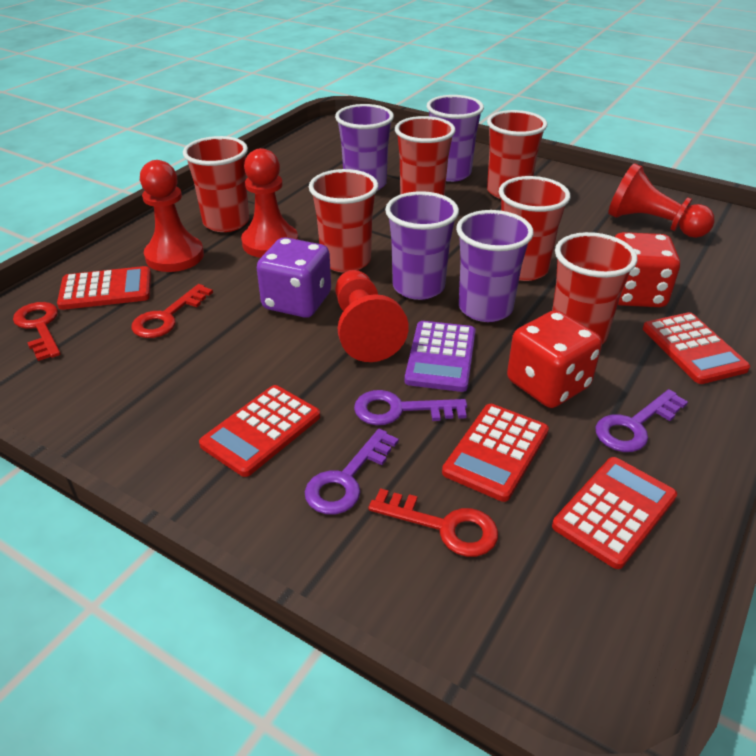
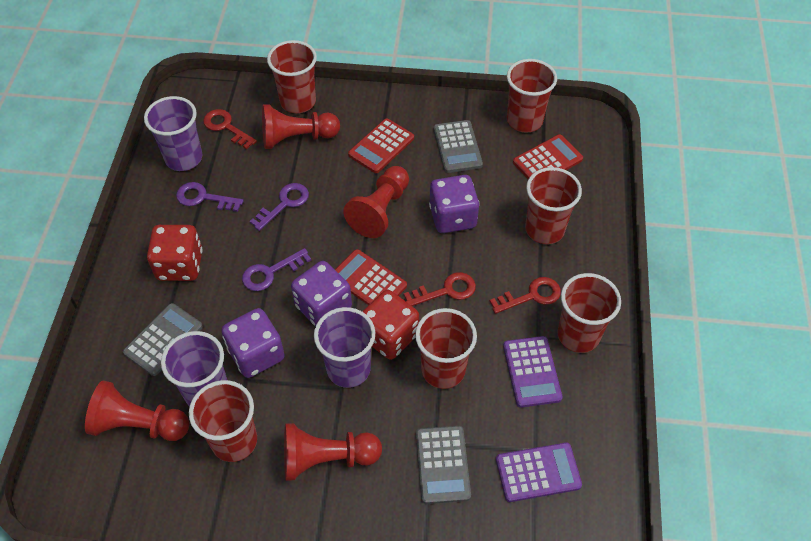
grey calculator: none = 0 -> [123,303,203,376] [416,426,471,504] [434,120,483,173] = 3
purple calculator: [405,321,476,392] = 1 -> [496,443,582,502] [503,336,563,408] = 2
purple cup: [335,104,394,191] [385,191,459,300] [427,95,484,182] [456,210,534,322] = 4 -> [144,96,202,171] [161,331,227,407] [314,307,375,388] = 3
purple dice: [257,237,331,318] = 1 -> [221,308,285,378] [291,261,352,326] [429,175,480,233] = 3
red calculator: [57,266,151,310] [199,385,320,477] [442,404,549,502] [552,457,677,569] [643,312,750,384] = 5 -> [335,249,407,305] [348,118,414,173] [513,134,583,179] = 3

